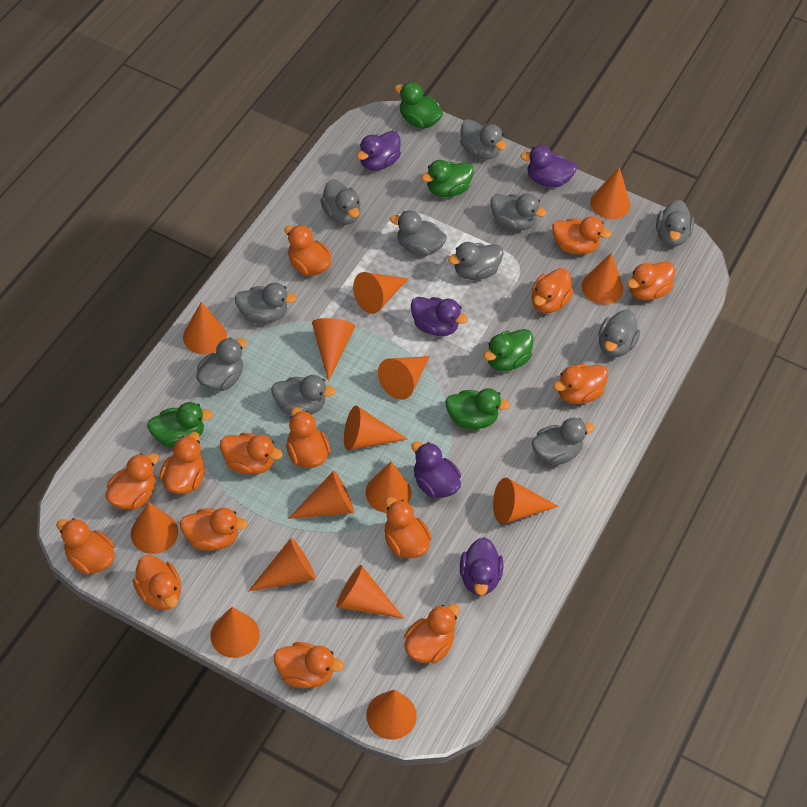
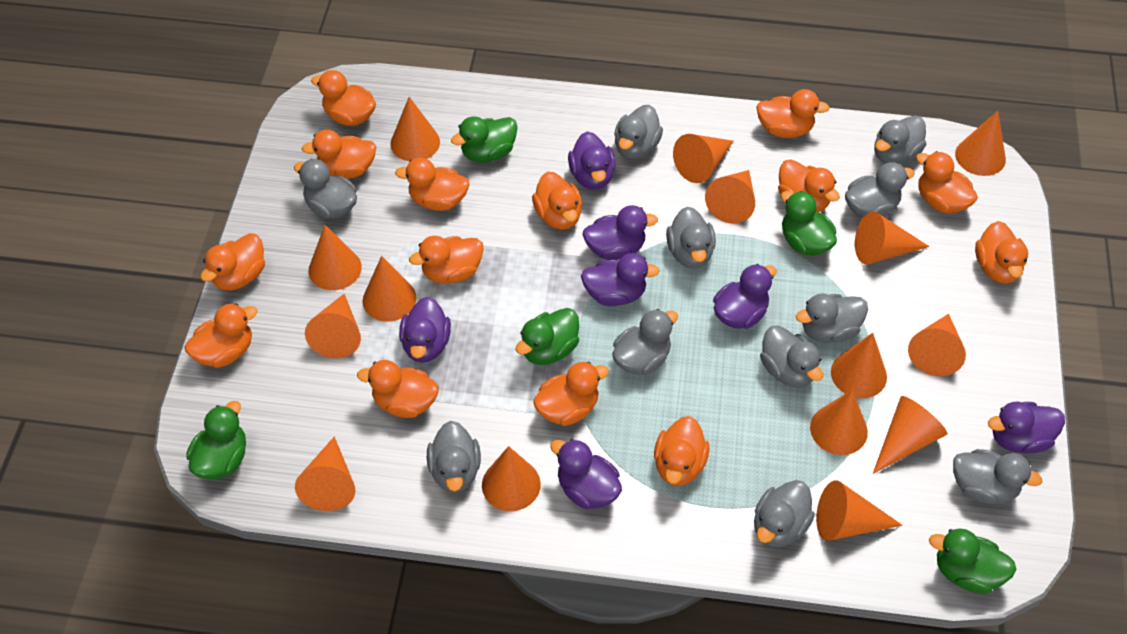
orange duck: [56,518,115,575] [106,453,159,510] [133,555,181,610] [159,432,205,494] [180,508,248,551] [220,433,283,474] [274,642,344,688] [284,225,331,276] [286,407,331,468] [385,497,432,558] [404,604,460,664] [531,268,574,313] [552,216,612,254] [553,364,608,404] [627,262,675,301] = 15 -> [185,303,257,368] [200,233,265,290] [302,130,376,179] [311,70,376,126] [357,360,439,418] [395,158,470,211] [409,236,484,284] [532,171,582,230] [533,361,609,426] [654,416,710,486] [756,89,830,138] [778,159,840,212] [916,151,978,214] [975,221,1028,284] = 14
purple duck: [357,131,401,171] [411,297,468,336] [412,441,461,498] [460,537,503,596] [520,145,577,188] = 5 -> [399,297,451,363] [550,439,622,509] [568,132,616,189] [581,253,660,306] [583,205,658,260] [713,264,777,329] [988,402,1065,453] = 7

